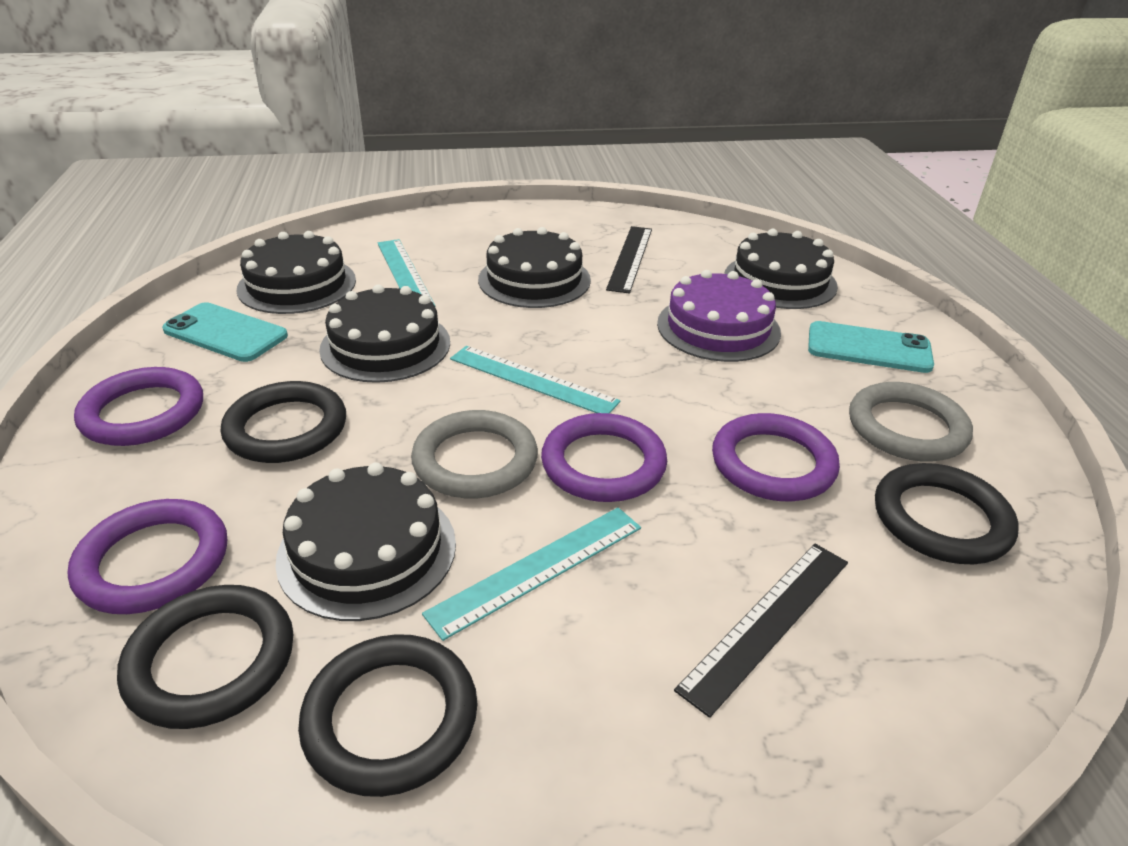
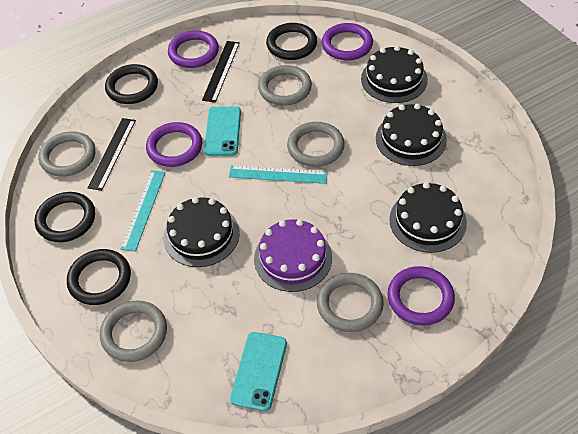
black cake: [236,231,356,314] [275,462,456,621] [319,284,450,383] [478,227,591,308] [724,229,838,309] = 5 -> [164,197,240,267] [361,46,428,103] [376,104,447,166] [389,182,467,253] = 4
grey ring: [411,410,538,499] [849,382,973,462] = 2 -> [39,131,96,177] [100,300,167,362] [258,65,312,106] [287,122,345,167] [317,273,384,332] = 5
turquoise ruler: [377,239,435,306] [422,507,641,641] [450,346,620,413] = 3 -> [120,170,165,252] [229,165,328,184] = 2

